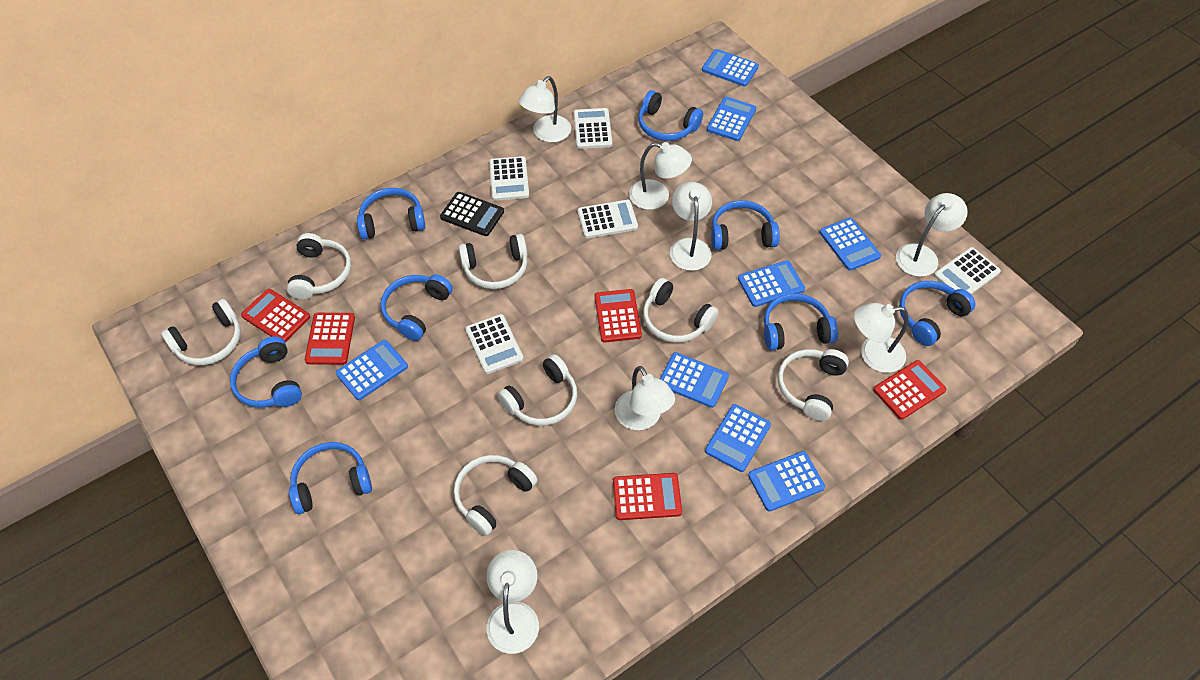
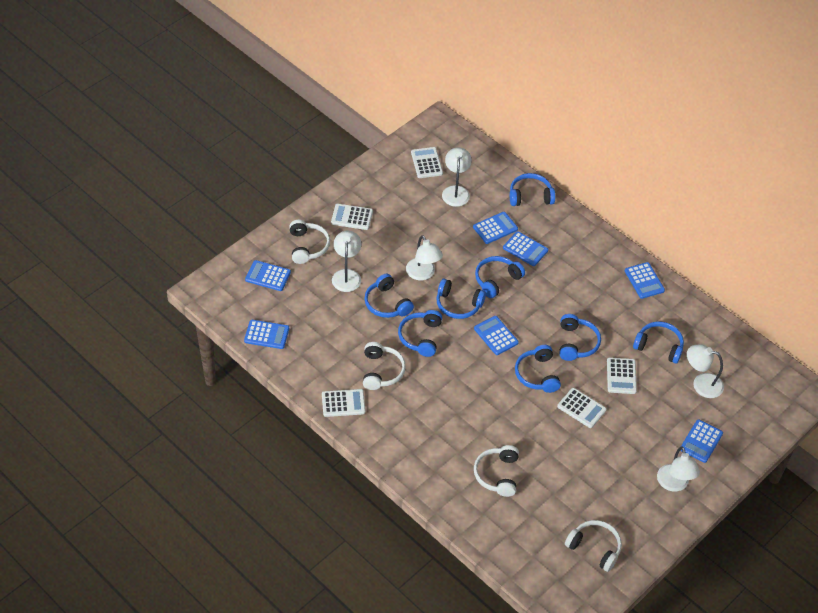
black calculator: [440,192,504,236] = 1 -> none = 0
blue calculator: [336,340,408,400] [660,352,729,408] [702,49,759,86] [705,404,771,472] [707,97,756,141] [738,260,805,307] [748,451,825,512] [820,218,881,271] = 8 -> [244,320,289,349] [245,260,291,291] [473,212,518,244] [474,316,519,355] [503,231,548,266] [625,262,665,299] [681,420,723,463] = 7
red calculator: [241,289,310,342] [305,313,355,365] [595,289,642,343] [613,473,682,520] [873,360,946,420] = 5 -> none = 0
white headphones: [161,299,241,365] [287,233,351,299] [454,455,538,536] [458,234,527,289] [498,354,577,426] [643,278,719,343] [777,349,849,421] = 7 -> [289,220,330,264] [363,342,406,390] [474,445,519,497] [565,520,622,572] = 4
white lamp: [486,550,539,654] [518,76,571,143] [615,366,675,430] [629,142,692,210] [670,182,712,271] [854,303,908,373] [896,193,968,277] = 7 -> [332,231,361,292] [406,235,443,280] [442,147,472,207] [657,447,700,492] [687,344,724,398] = 5

